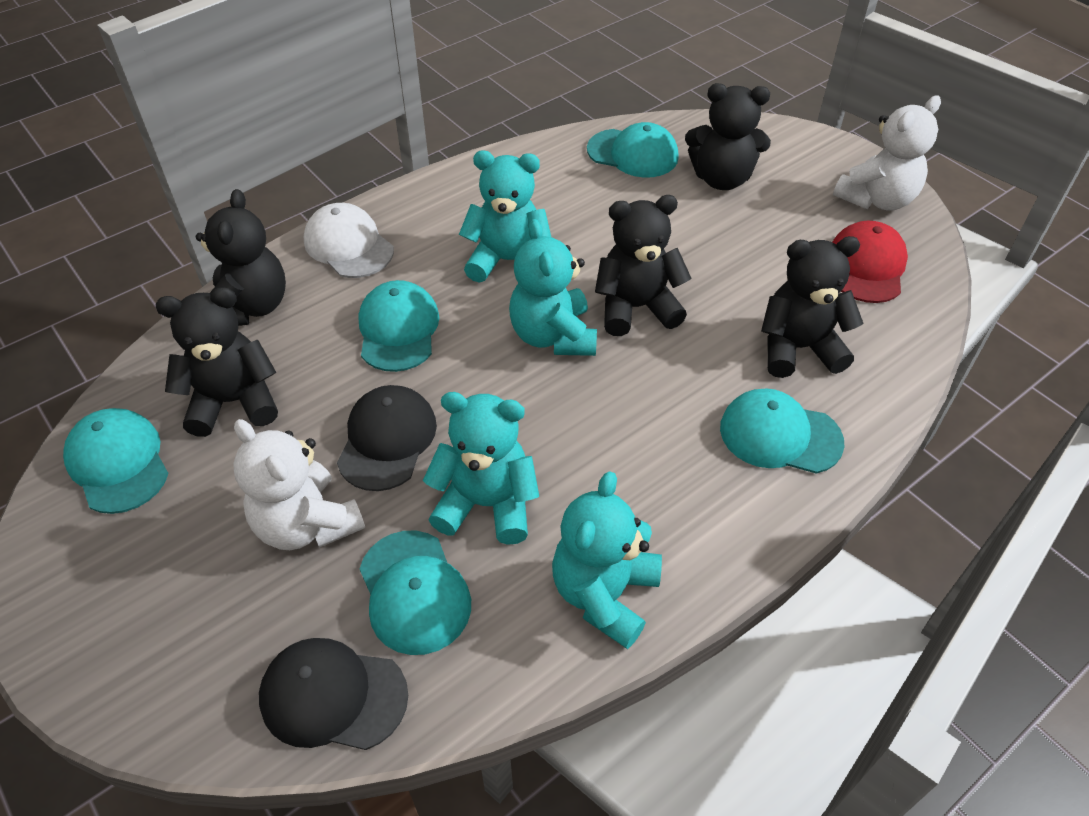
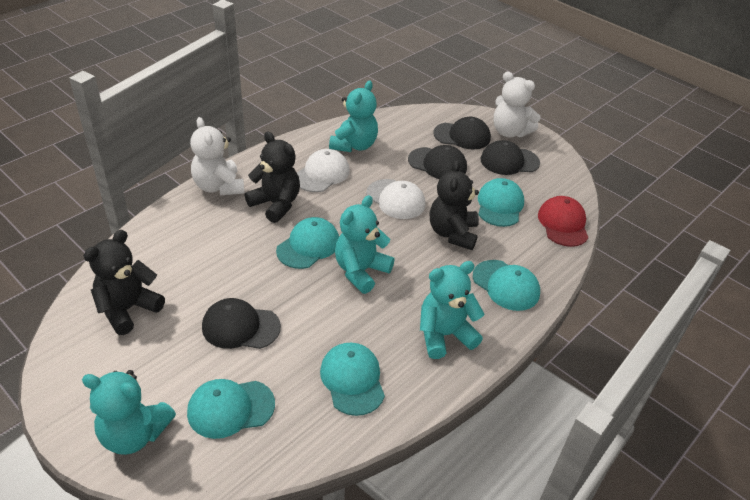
black cap: [259,638,408,750] [337,385,437,491] = 2 -> [202,298,281,349] [408,145,467,179] [433,117,491,150] [481,140,540,175] = 4
black teddy bear: [156,287,278,437] [196,189,286,326] [595,195,692,336] [685,83,771,190] [761,236,864,378] = 5 -> [84,230,165,335] [245,132,300,223] [430,160,479,250] = 3
white cap: [304,203,394,278] = 1 -> [297,149,350,192] [366,179,425,219] = 2

